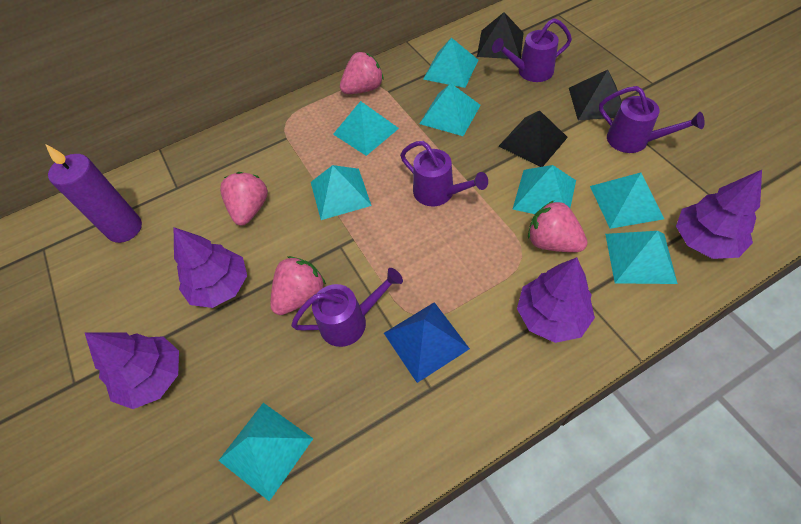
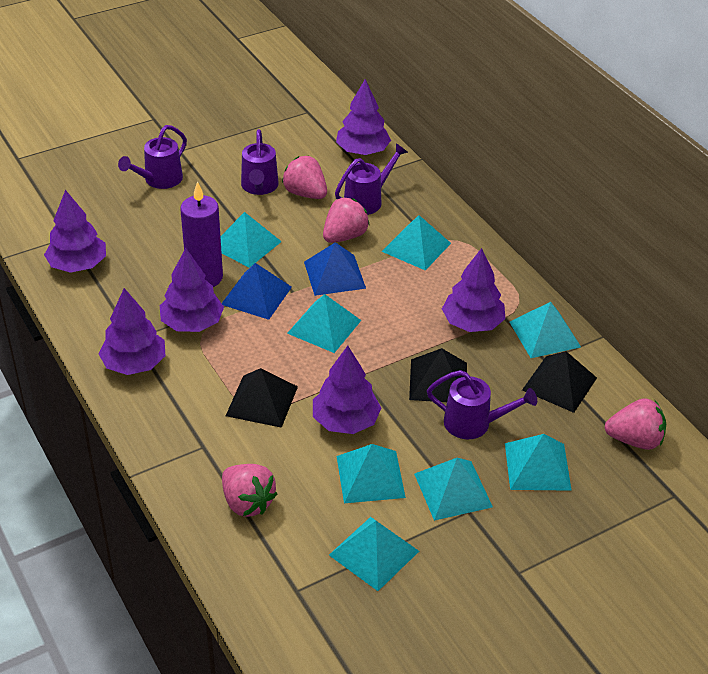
blue pyramid: [384,302,470,383] = 1 -> [222,263,292,320] [304,242,366,296] = 2
purple tree: [84,332,179,409] [174,227,247,308] [517,257,595,343] [676,170,762,259] = 4 -> [44,190,106,273] [98,288,165,375] [160,248,224,332] [313,346,381,434] [336,79,391,155] [442,248,505,332] = 6

